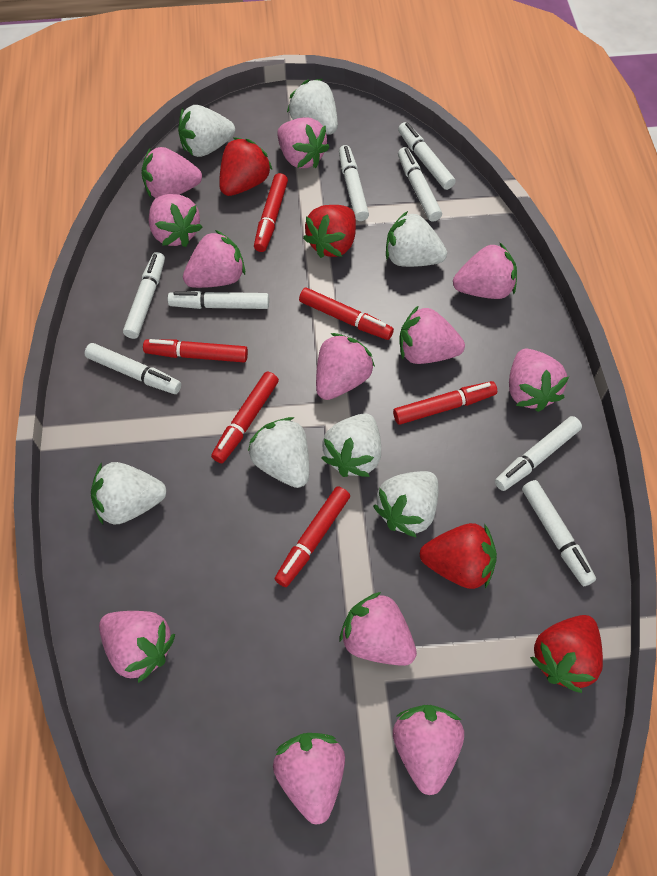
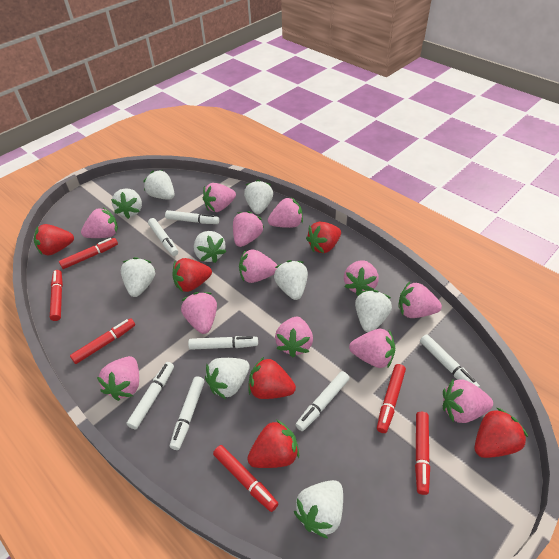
red strawberry: [219,137,272,196] [303,205,356,258] [420,523,497,589] [530,615,603,693] = 4 -> [34,224,74,255] [172,258,212,292] [247,419,299,468] [249,357,296,399] [306,222,341,253] [475,407,528,458] = 6
white marker: [85,343,181,394] [123,252,165,339] [168,291,269,309] [339,145,369,221] [398,122,456,190] [398,147,442,222] [495,416,582,491] [522,480,596,586] = 8 -> [126,362,174,429] [148,218,178,256] [165,210,219,224] [170,376,205,450] [188,336,258,350] [295,371,350,431] [420,334,480,387] = 7
white strawberry: [91,462,167,524] [178,105,235,157] [248,417,309,488] [287,79,338,135] [321,413,381,477] [373,471,438,538] [386,211,447,267] = 7 -> [111,188,142,219] [121,257,155,297] [143,170,175,200] [194,231,227,263] [205,358,250,399] [244,180,273,214] [274,260,308,300] [294,480,343,539] [355,290,392,332] = 9

